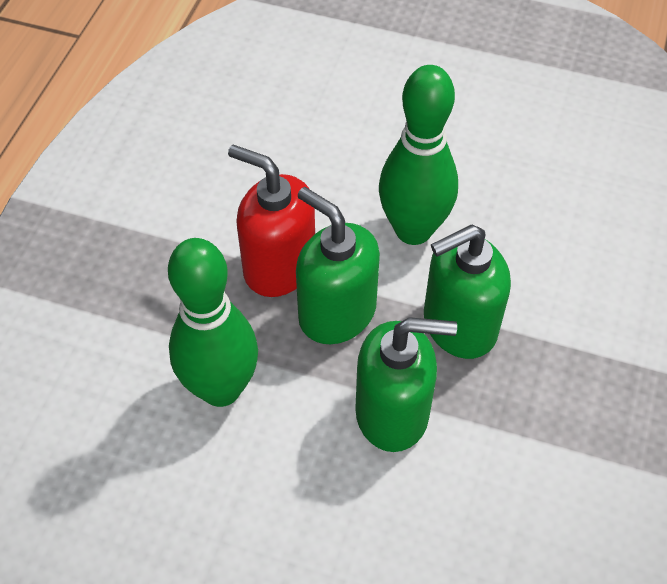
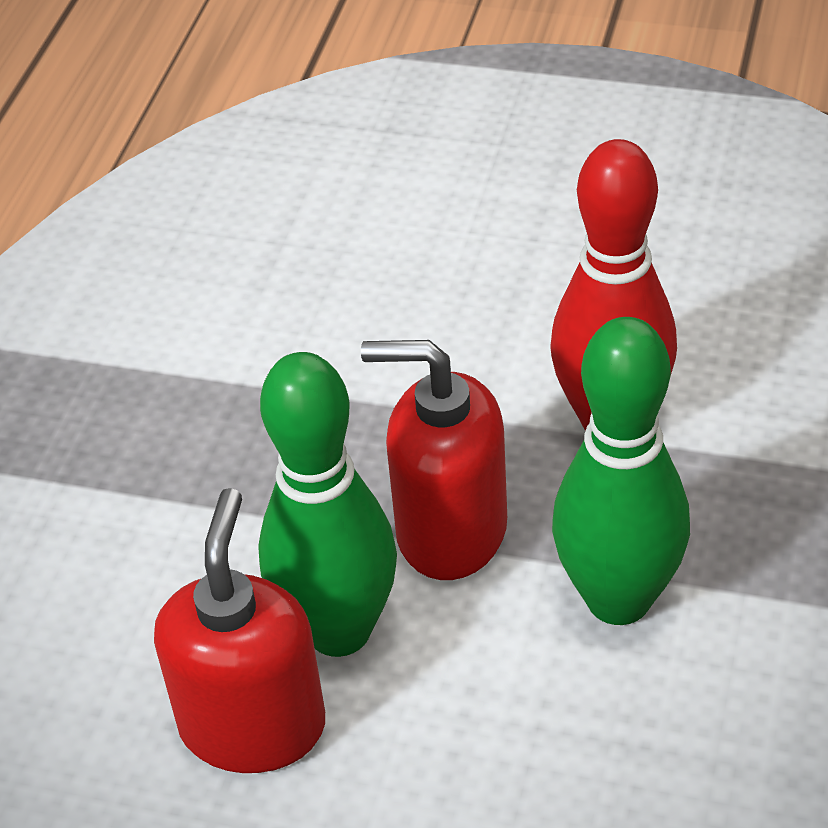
green soap dispenser: [296,187,380,344] [355,317,457,452] [424,225,511,359] = 3 -> none = 0
red bowling pin: none = 0 -> [550,139,677,431] = 1
red soap dispenser: [228,145,315,297] = 1 -> [154,488,325,773] [361,340,507,580] = 2

